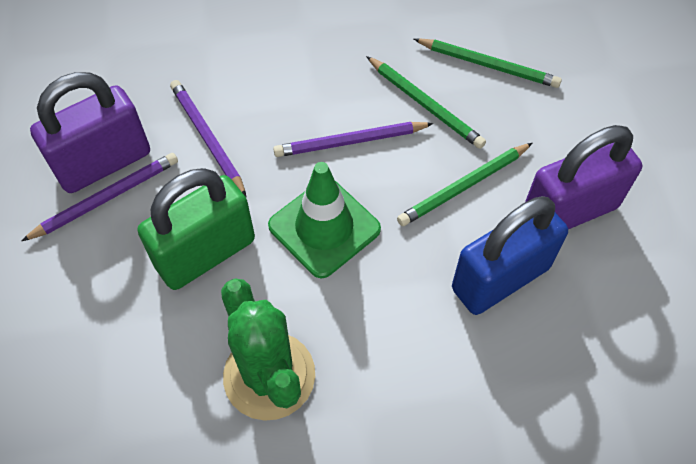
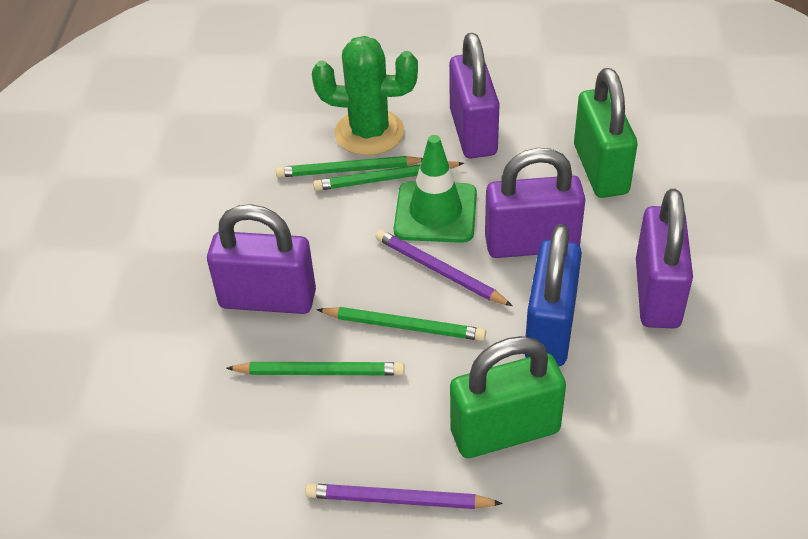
green padlock: [138,168,255,290] = 1 -> [450,336,566,458] [574,68,637,198] = 2
green pencil: [366,56,486,149] [397,143,532,226] [414,38,562,88] = 3 -> [226,362,405,375] [276,156,423,177] [313,161,464,191] [316,307,486,341] = 4
purple padlock: [30,72,150,193] [525,125,642,229] = 2 -> [207,204,316,314] [449,33,500,158] [485,148,586,258] [636,189,693,328] = 4
purple pencil: [21,153,178,241] [170,80,246,197] [273,122,433,157] = 3 -> [305,483,503,509] [376,230,513,306] = 2

